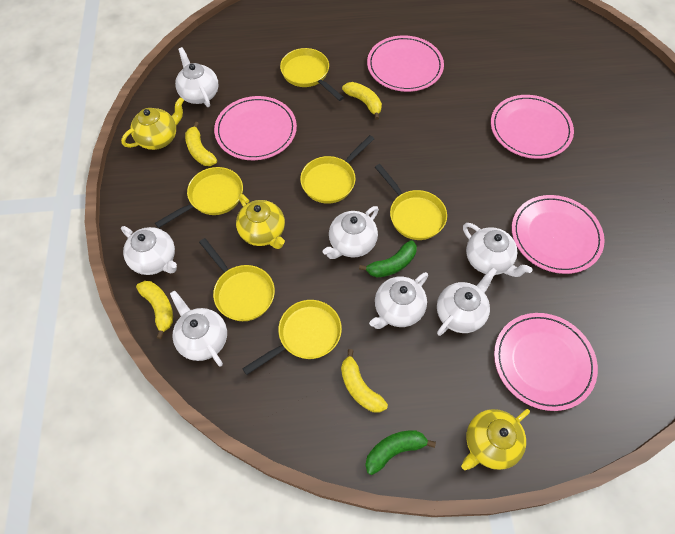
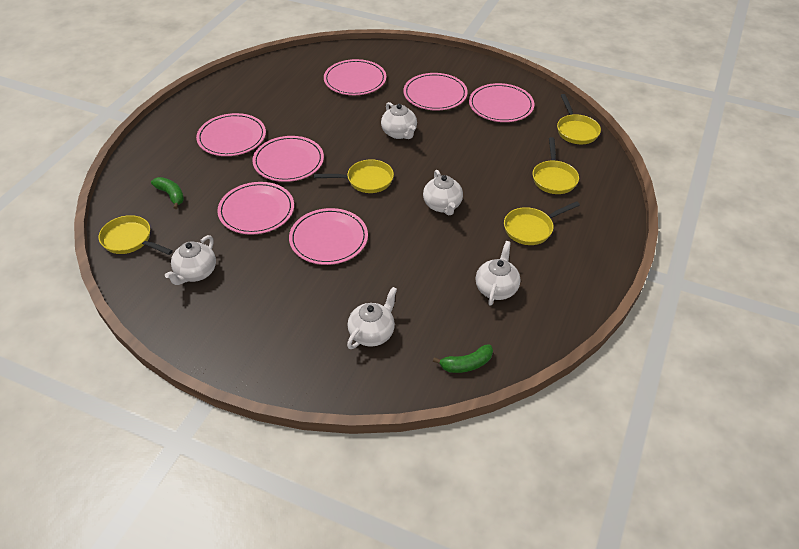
pink plate: [214,96,297,160] [367,35,444,92] [491,95,574,159] [494,313,598,411] [512,195,605,274] = 5 -> [196,113,266,156] [217,182,294,235] [252,136,324,182] [289,208,368,265] [324,59,386,95] [403,73,468,111] [469,83,534,122] = 7
white teapot: [121,226,177,275] [170,291,227,367] [175,47,219,107] [323,206,379,259] [369,272,428,329] [437,267,497,336] [463,223,532,277] = 7 -> [165,235,216,285] [347,287,397,349] [381,102,417,139] [423,170,463,215] [476,241,521,306] = 5
yellow banana: [136,281,173,339] [185,122,217,166] [341,349,388,413] [342,82,382,120] = 4 -> none = 0
yellow pan: [155,167,243,228] [199,238,275,321] [242,300,342,375] [280,48,344,101] [300,135,374,204] [375,164,447,240] = 6 -> [99,215,173,255] [314,159,394,193] [504,201,580,245] [533,137,579,194] [557,94,601,144] = 5
yellow teapot: [121,97,184,150] [236,194,285,249] [461,409,530,470] = 3 -> none = 0

